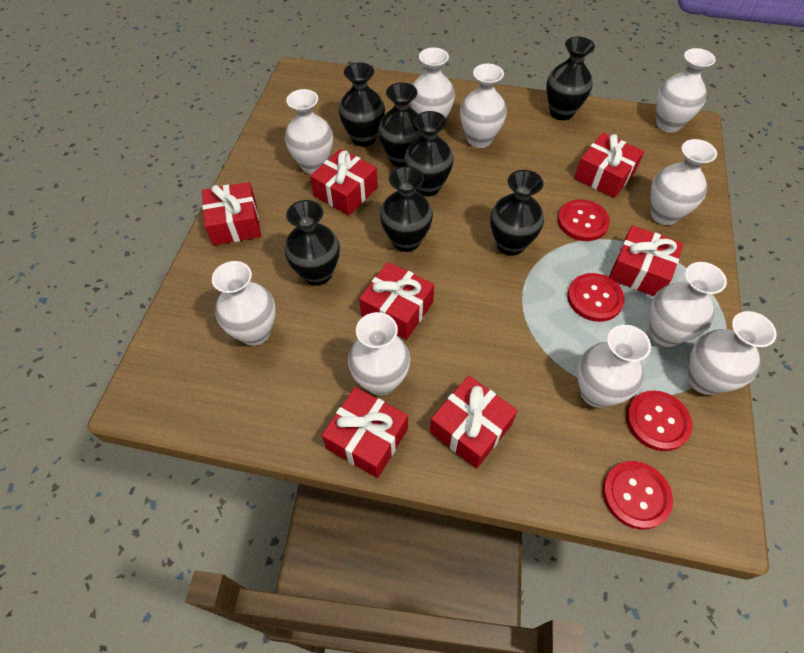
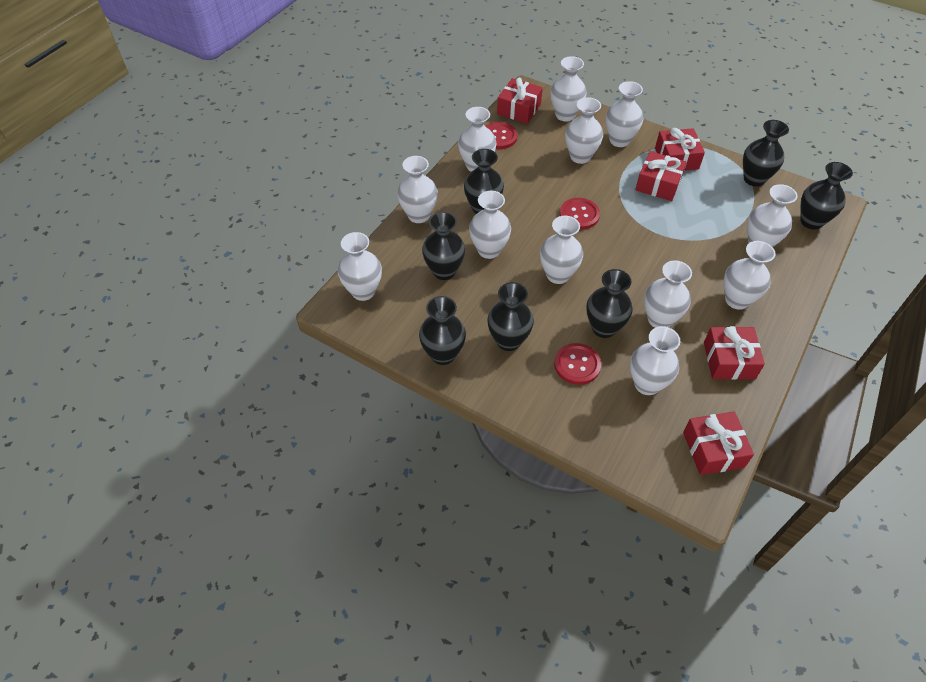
red button: [558,199,610,241] [567,273,625,322] [603,461,673,530] [626,390,693,451] = 4 -> [485,122,517,149] [554,343,601,385] [560,198,600,230] = 3
red gift: [202,182,261,246] [310,149,378,216] [322,387,408,478] [359,262,434,340] [430,376,518,469] [574,133,644,198] [609,225,684,296] = 7 -> [497,78,543,124] [635,151,687,201] [655,128,705,171] [683,411,754,475] [704,326,765,380] = 5
white vase: [212,261,276,346] [285,89,333,174] [348,312,410,396] [410,47,455,118] [460,64,507,148] [577,325,651,408] [649,262,727,347] [650,139,717,225] [656,48,716,133] [688,311,777,395] = 10 -> [338,232,382,301] [397,156,438,223] [458,107,496,172] [469,191,511,259] [540,216,583,284] [550,56,587,121] [565,97,603,164] [606,81,643,147] [630,326,680,395] [644,260,692,328] [724,241,776,310] [747,184,798,247] = 12

